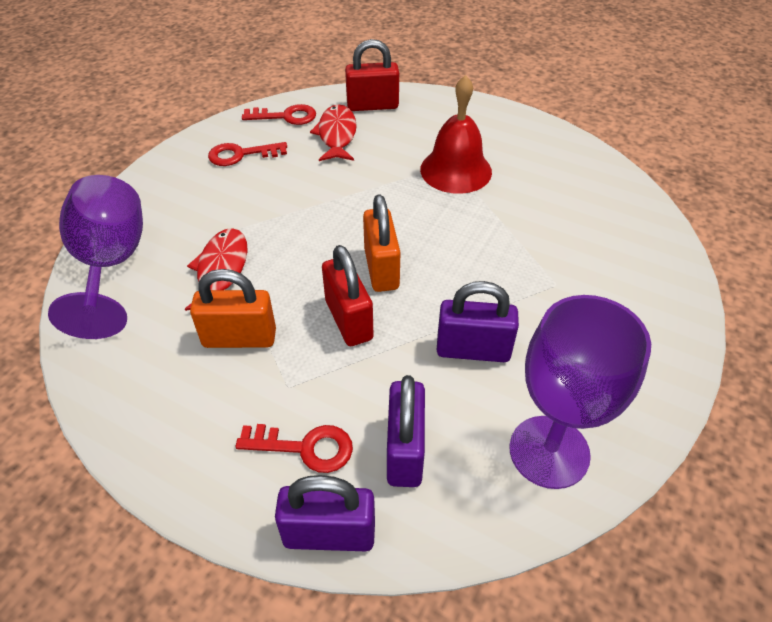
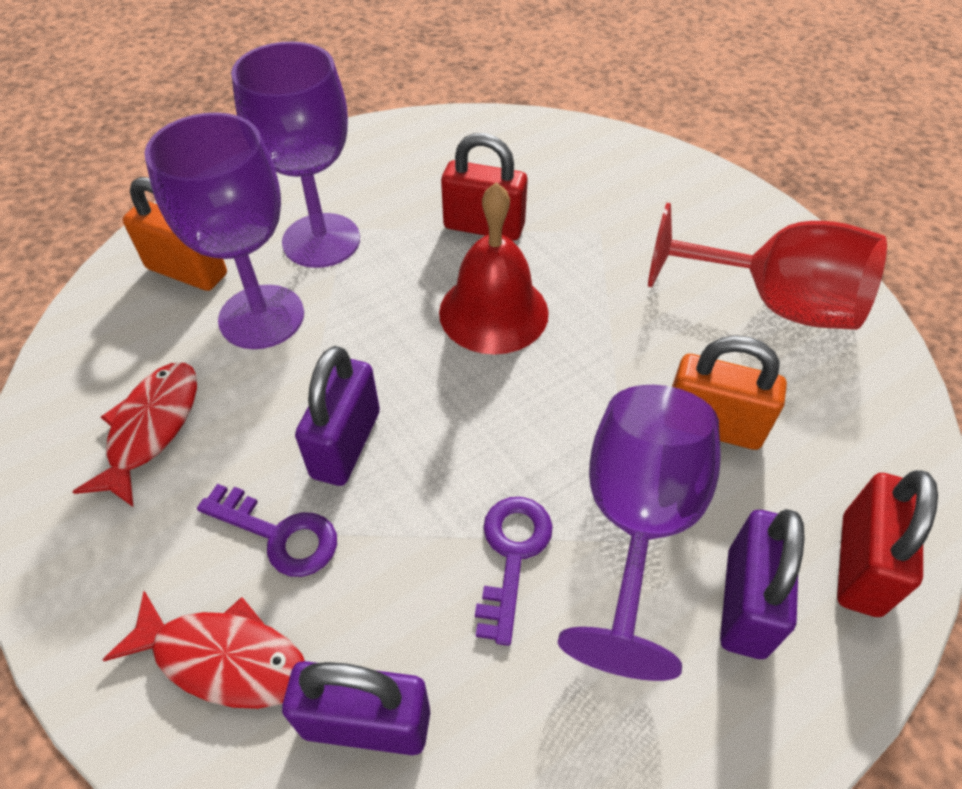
purple goblet: [48,175,143,339] [509,295,651,489] = 2 -> [145,112,304,349] [231,42,360,268] [557,385,721,681] = 3
purple key: none = 0 -> [197,484,337,577] [475,497,553,646] = 2
red goblet: none = 0 -> [648,203,887,330] = 1
red key: [208,142,287,166] [235,424,353,473] [242,104,316,125] = 3 -> none = 0

